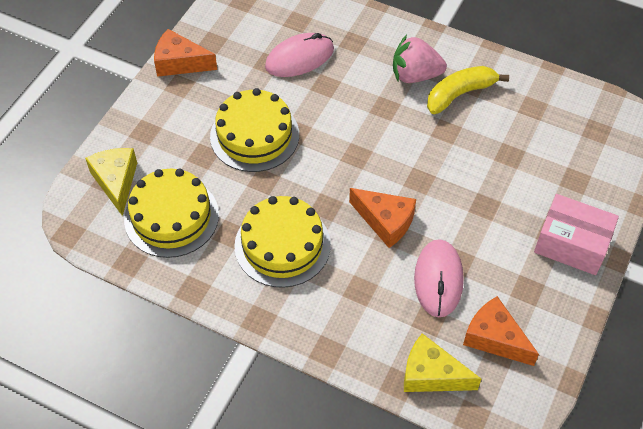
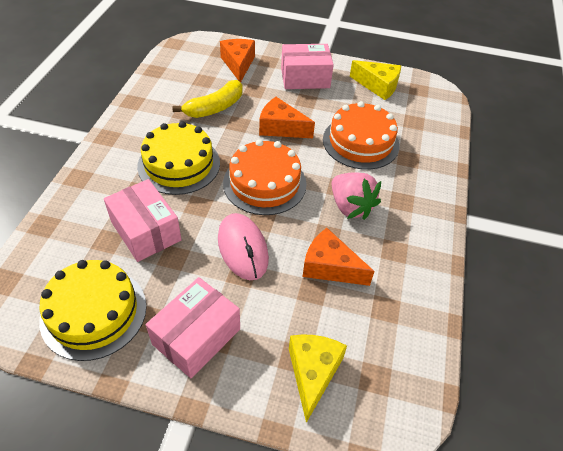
orange cake: none = 0 -> [223,139,307,215] [323,101,400,170] = 2
pink box: [534,194,619,275] = 1 -> [104,179,182,262] [146,277,240,378] [281,44,334,89] = 3
pink mouse: [265,33,334,77] [414,239,464,317] = 2 -> [218,213,269,280] = 1
yellow cake: [124,168,219,258] [210,88,299,172] [234,196,331,288] = 3 -> [39,260,147,361] [137,121,220,195] = 2

